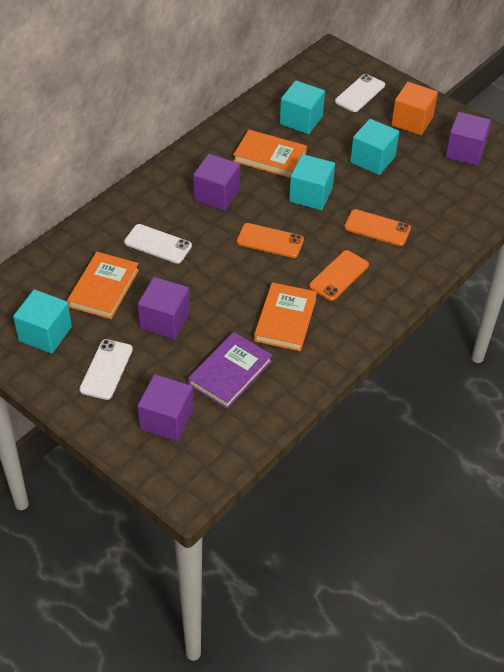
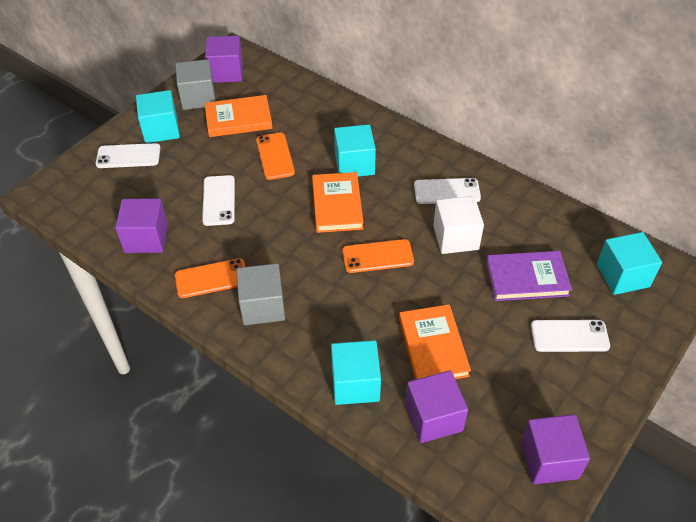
grey cube: none = 0 -> [175,59,216,110] [236,263,285,325] = 2
orange cube: [391,82,438,135] = 1 -> none = 0
white cube: none = 0 -> [433,196,484,254] = 1
white phone: [79,339,133,400] [124,224,192,264] [335,74,385,112] = 3 -> [96,143,160,168] [202,175,235,226] [414,178,481,204] [531,320,610,352] = 4

